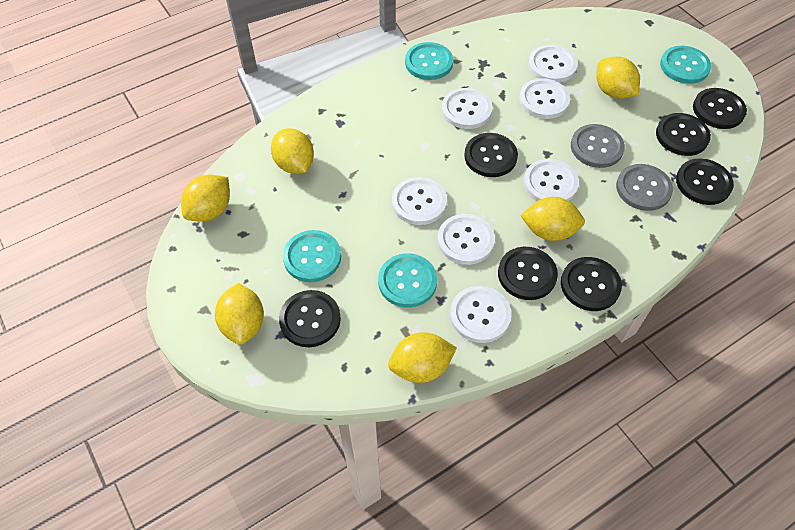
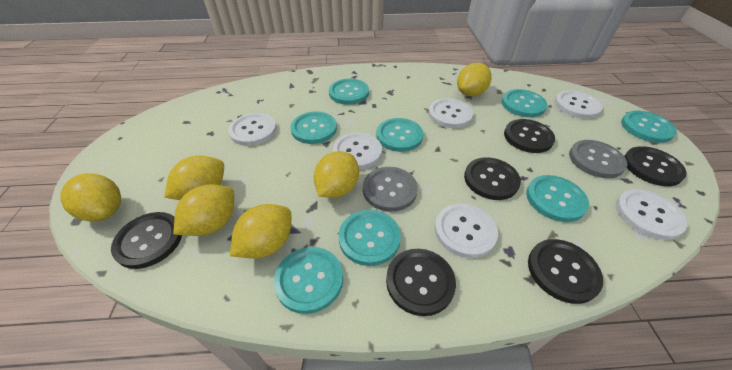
black button: [279,290,341,347] [464,133,518,177] [498,247,558,300] [561,257,622,311] [656,113,711,156] [676,158,734,205] [693,88,747,129] = 7 -> [111,212,182,269] [386,249,456,316] [464,157,521,200] [504,119,555,153] [528,239,603,304] [624,146,687,186] = 6
turquoise button: [283,230,341,282] [378,253,437,308] [405,42,453,80] [660,46,711,84] = 4 -> [274,247,343,314] [290,112,337,144] [329,79,369,105] [339,210,401,266] [377,118,424,152] [502,89,547,117] [526,175,589,222] [621,111,677,143] = 8
white button: [392,177,447,225] [438,214,495,265] [442,88,493,129] [450,286,511,343] [519,78,570,119] [523,159,579,201] [528,45,578,83] = 7 -> [228,113,277,146] [333,133,382,170] [429,98,473,128] [435,204,498,258] [555,90,603,119] [616,189,687,240] = 6

